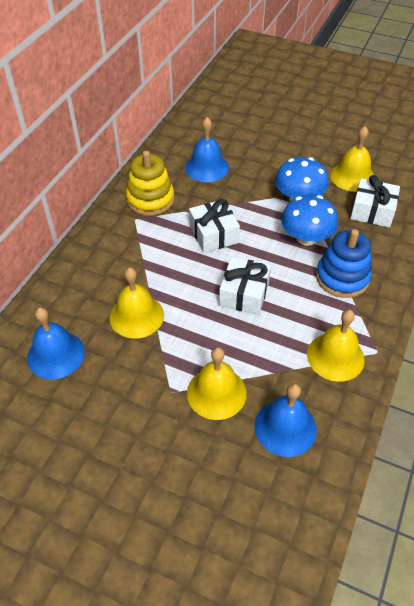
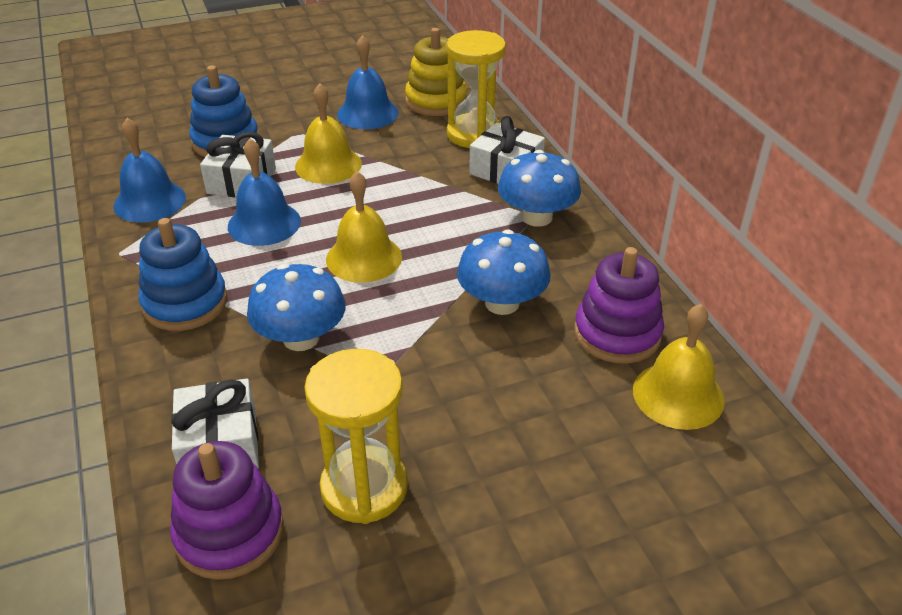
blue mushroom: [275,157,329,201] [281,195,338,246] = 2 -> [247,264,346,351] [457,229,551,315] [498,150,581,227] = 3
blue stacking toy: [316,229,372,298] = 1 -> [139,218,227,331] [189,65,258,157] = 2
purple stacking toy: none = 0 -> [170,441,284,580] [574,247,664,364] = 2
yellow bell: [110,267,164,339] [187,347,247,420] [307,309,365,382] [330,126,374,192] = 4 -> [295,83,362,184] [326,171,402,283] [633,304,725,430] = 3
yellow hourglass: none = 0 -> [304,349,408,524] [446,30,506,148] = 2

